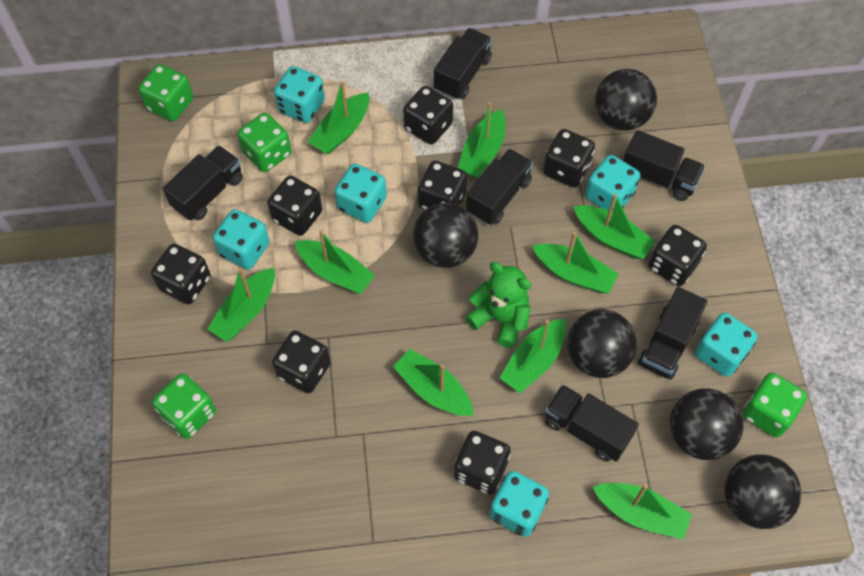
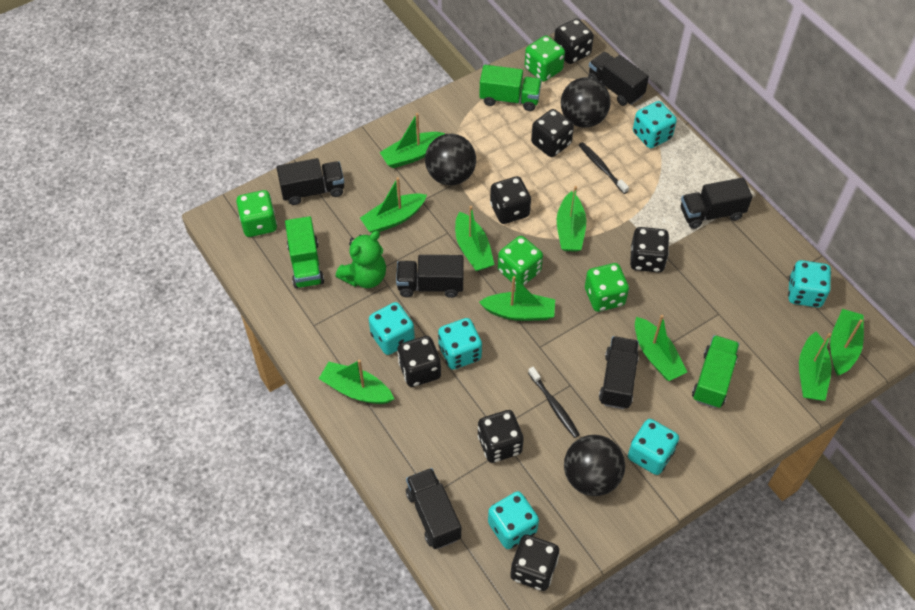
black ball: [413,203,478,268] [567,309,637,378] [595,69,657,131] [670,388,744,460] [725,454,801,529] = 5 -> [425,134,476,185] [561,77,611,128] [564,435,625,496] = 3
black dice: [151,244,211,304] [267,176,322,236] [272,330,331,393] [403,86,453,144] [418,161,467,210] [454,431,511,494] [543,129,595,187] [648,225,707,286] = 8 -> [397,336,441,387] [478,410,524,463] [490,176,531,224] [510,535,560,591] [531,109,574,157] [554,19,594,64] [630,227,669,273] = 7
black toothbrush: none = 0 -> [528,367,580,438] [579,142,629,194] = 2
green truck: none = 0 -> [285,216,324,288] [479,65,542,111] [692,335,739,408] = 3

